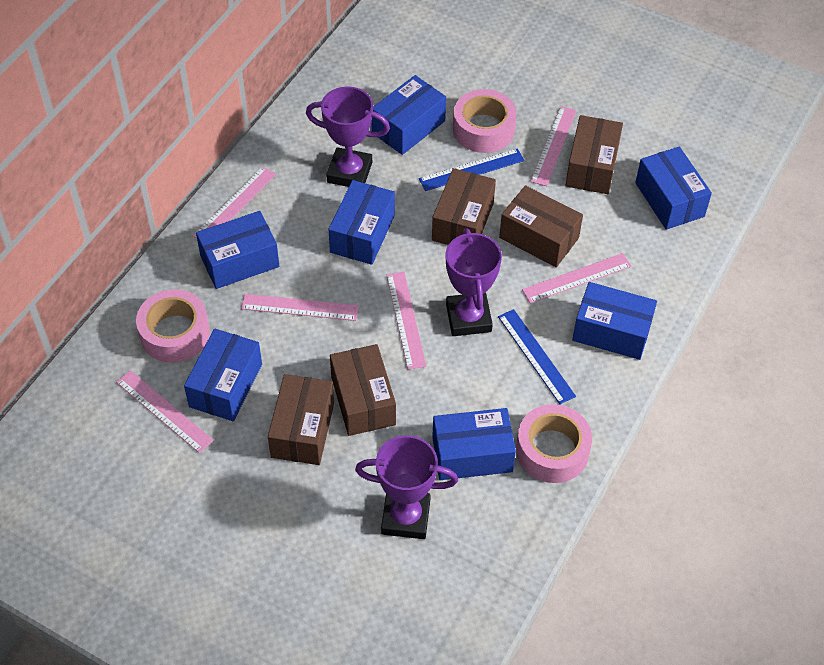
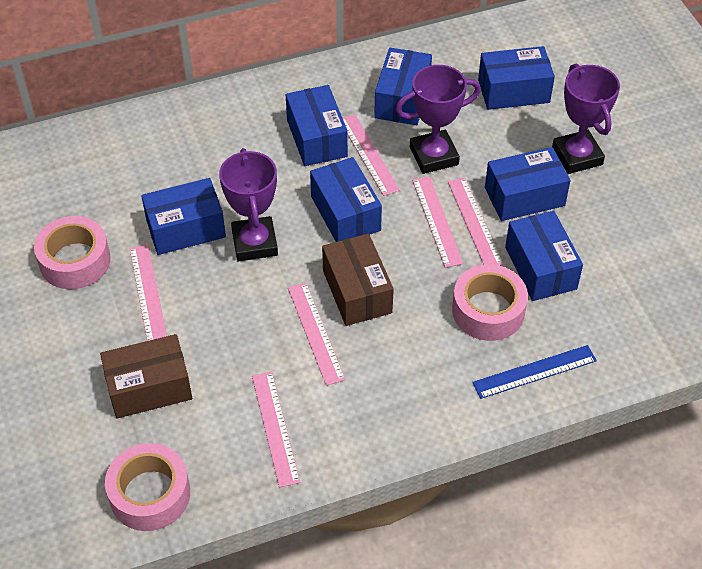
blue ruler: [419,148,525,191] [498,309,576,404] = 2 -> [472,345,597,399] = 1
brown box: [268,374,334,465] [330,344,396,436] [432,168,496,245] [499,185,583,267] [565,115,623,194] = 5 -> [100,334,192,418] [322,234,394,326] = 2

